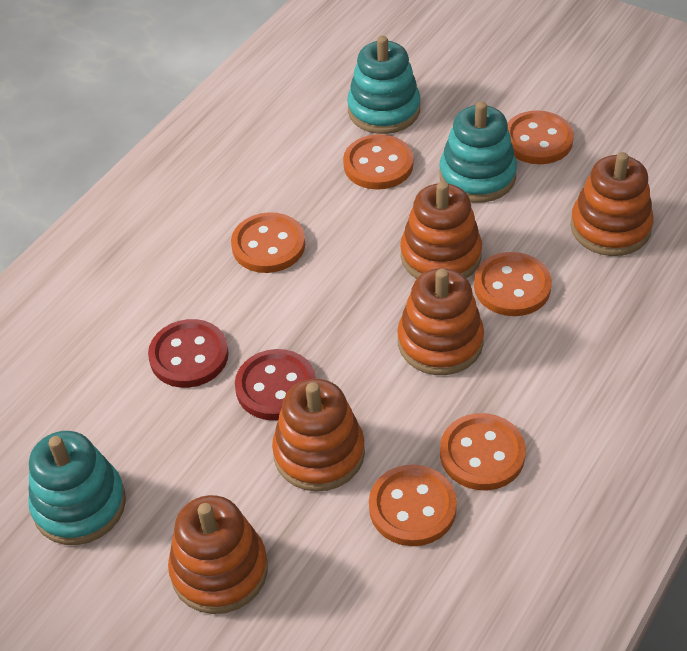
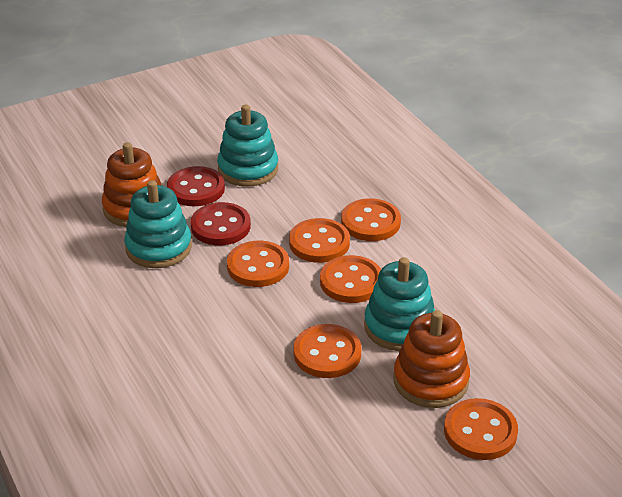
orange stacking toy: [168,495,268,614] [272,379,365,492] [397,268,484,375] [400,181,482,279] [570,152,654,256] = 5 -> [102,142,161,227] [393,310,470,408] = 2

